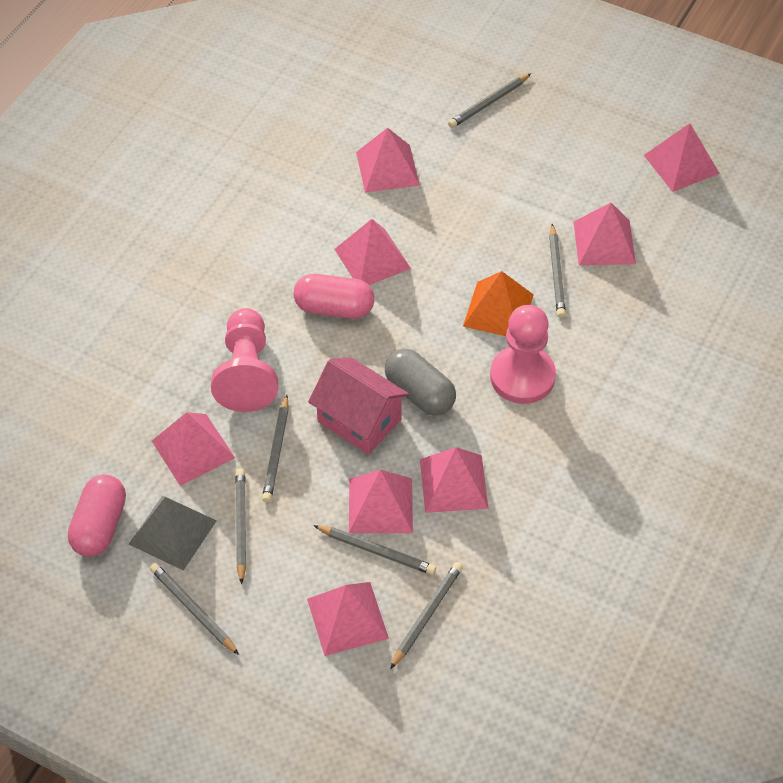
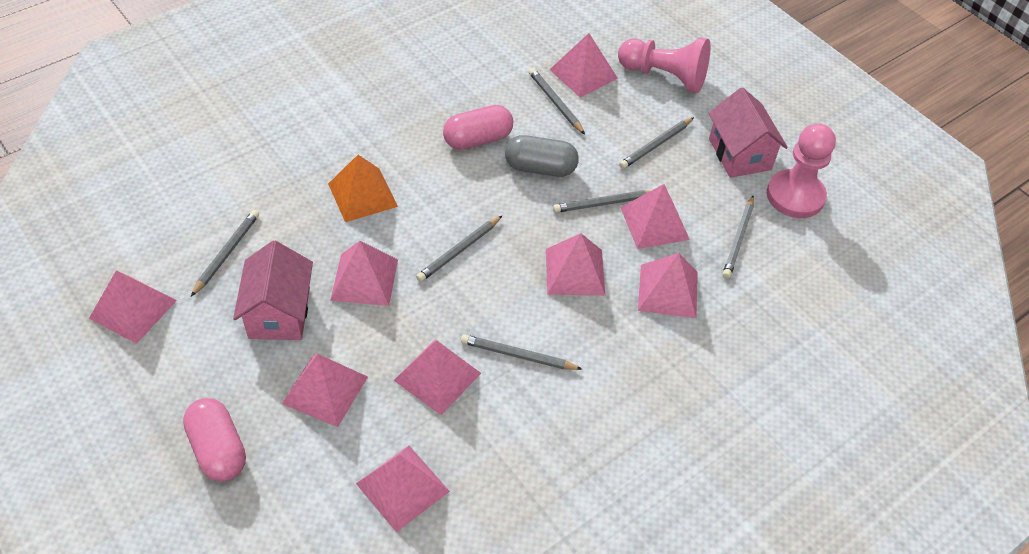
grey pyramid: [129,495,217,571] = 1 -> none = 0
pink house: [308,357,409,455] = 1 -> [233,241,313,340] [708,87,788,178] = 2
pink pyramid: [152,412,235,486] [307,582,389,656] [334,219,411,285] [349,470,413,533] [356,128,420,193] [420,447,488,513] [574,203,636,266] [644,123,720,192] = 8 -> [89,271,177,344] [282,354,368,427] [330,241,398,306] [356,446,450,532] [394,340,481,415] [546,233,605,296] [550,33,618,98] [620,184,690,249] [638,253,698,318] = 9

